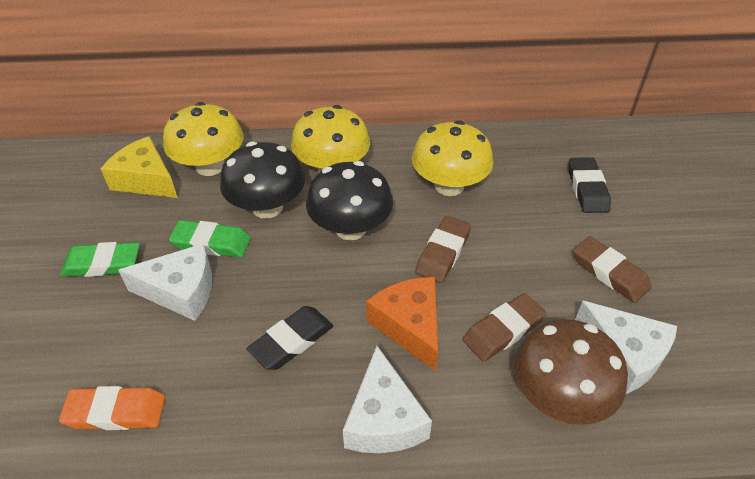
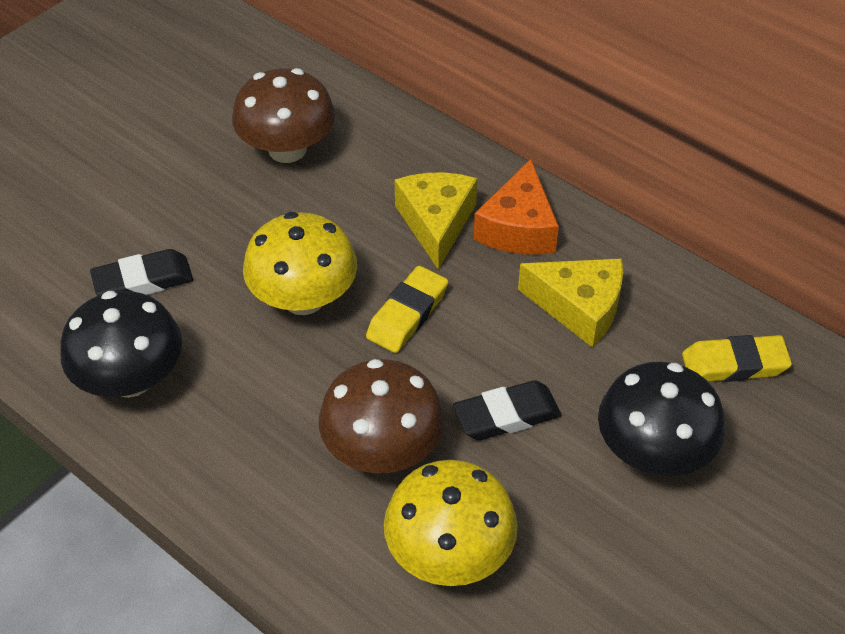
brown eraser: [415,216,471,283] [463,293,547,362] [573,236,652,303] = 3 -> none = 0
brown mushroom: [514,319,628,425] = 1 -> [232,68,335,163] [319,359,444,473] = 2
green eraser: [60,242,140,277] [169,220,251,257] = 2 -> none = 0
orange eraser: [59,386,165,430] = 1 -> none = 0
white cheese: [118,244,212,321] [343,346,432,453] [575,301,677,394] = 3 -> none = 0
yellow cheese: [101,136,178,198] = 1 -> [395,172,477,270] [518,259,623,348] = 2
yellow eraser: none = 0 -> [366,266,448,353] [682,335,792,382] = 2
yellow mushroom: [163,102,243,176] [291,105,370,173] [412,120,493,196] = 3 -> [243,212,357,315] [384,460,518,586] = 2

